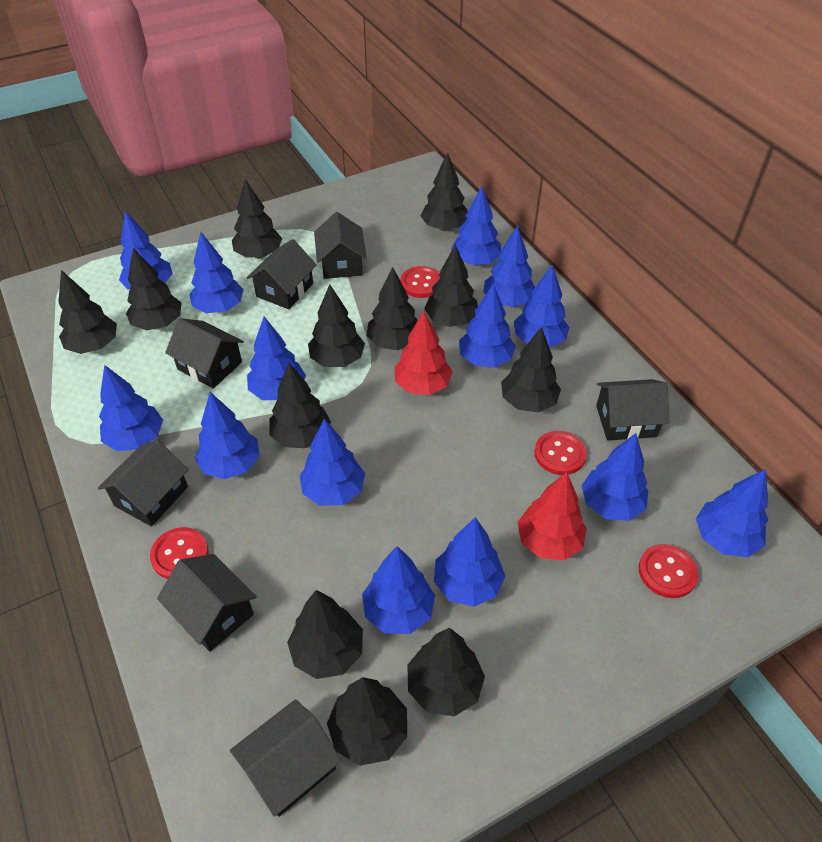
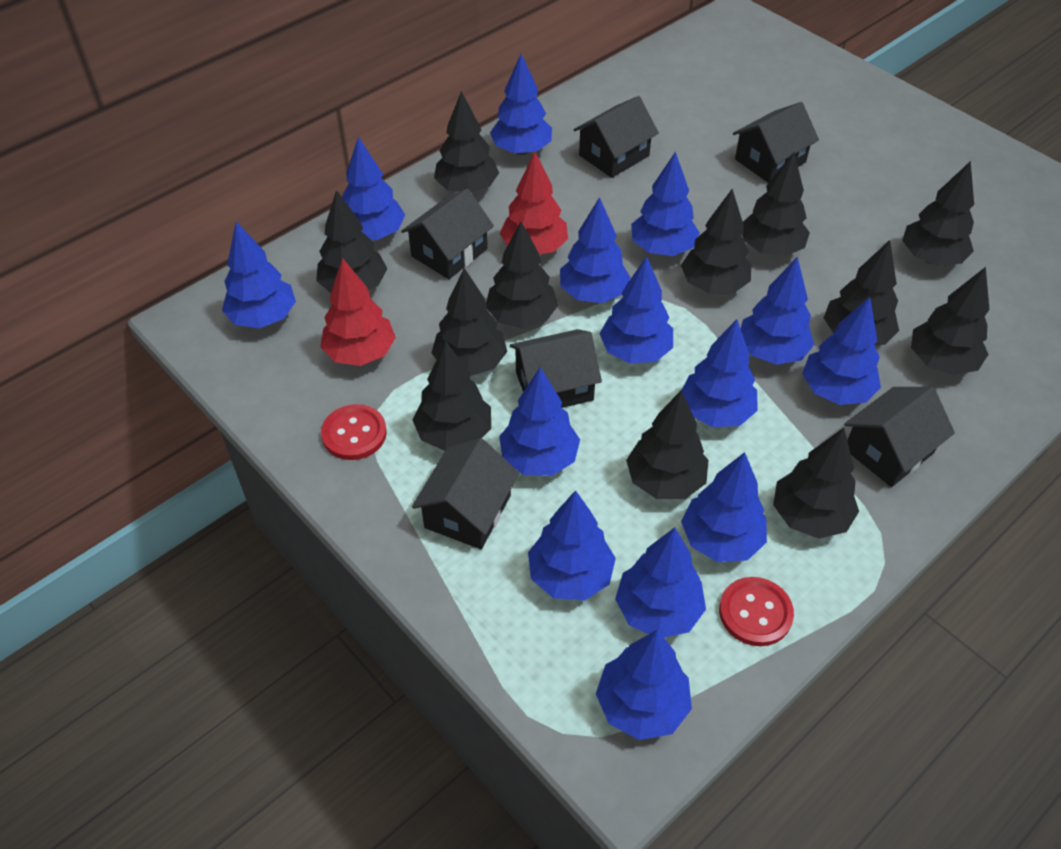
black house: [98,440,189,527] [157,554,257,652] [165,318,244,389] [230,699,342,817] [247,239,317,309] [314,212,367,279] [596,379,669,441] = 7 -> [401,189,494,279] [412,438,519,549] [510,329,602,408] [574,96,659,178] [733,102,819,183] [844,387,955,487] = 6
red button: [150,527,209,579] [400,266,440,298] [534,431,587,475] [639,544,699,598] = 4 -> [321,404,387,460] [719,577,794,646] = 2

